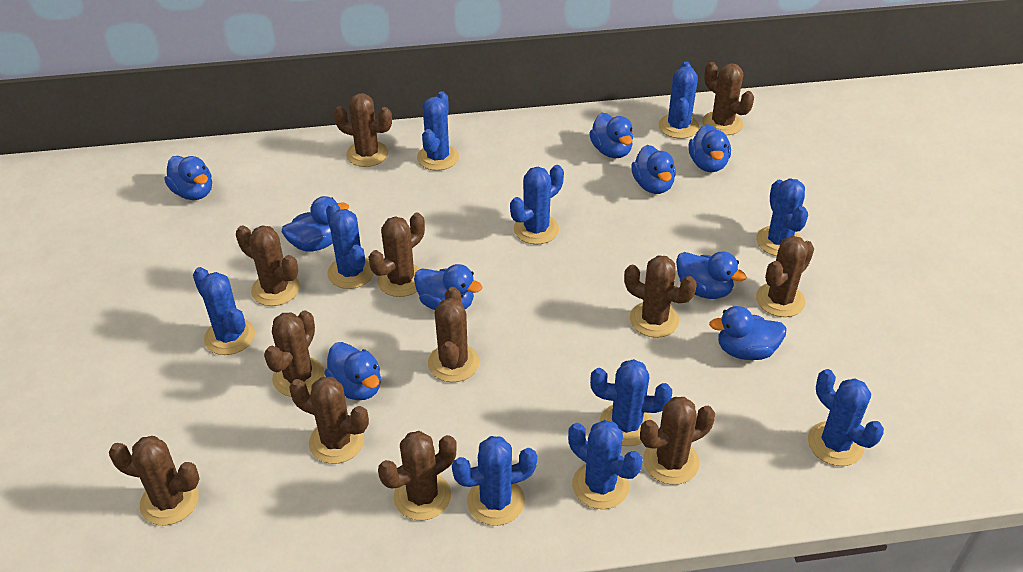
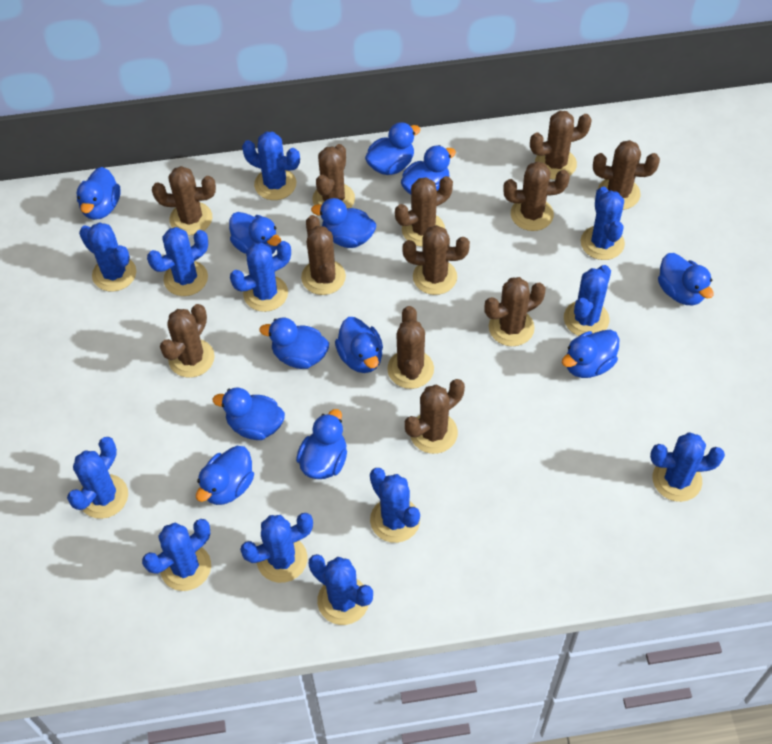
blue cactus: [193,267,255,355] [326,203,374,289] [417,91,459,171] [452,436,537,526] [510,165,564,245] [568,420,642,509] [590,359,672,446] [658,62,699,139] [756,178,808,256] [808,369,884,466] = 10 -> [67,437,128,519] [79,222,136,291] [142,519,211,591] [147,227,208,296] [230,241,291,312] [240,513,313,583] [242,132,300,200] [309,554,373,625] [370,468,420,543] [564,265,611,336] [581,187,625,260] [650,432,725,502] = 12
blue duck: [164,156,212,200] [282,196,349,252] [324,342,381,400] [414,264,483,310] [589,113,633,158] [631,145,676,194] [676,251,747,299] [689,124,731,172] [709,306,787,360] = 9 -> [77,167,121,220] [196,446,254,505] [213,387,285,440] [229,212,281,254] [259,317,329,369] [296,409,347,479] [311,198,376,248] [335,317,383,373] [365,122,421,175] [401,145,456,195] [562,330,619,378] [658,253,714,306] = 12

